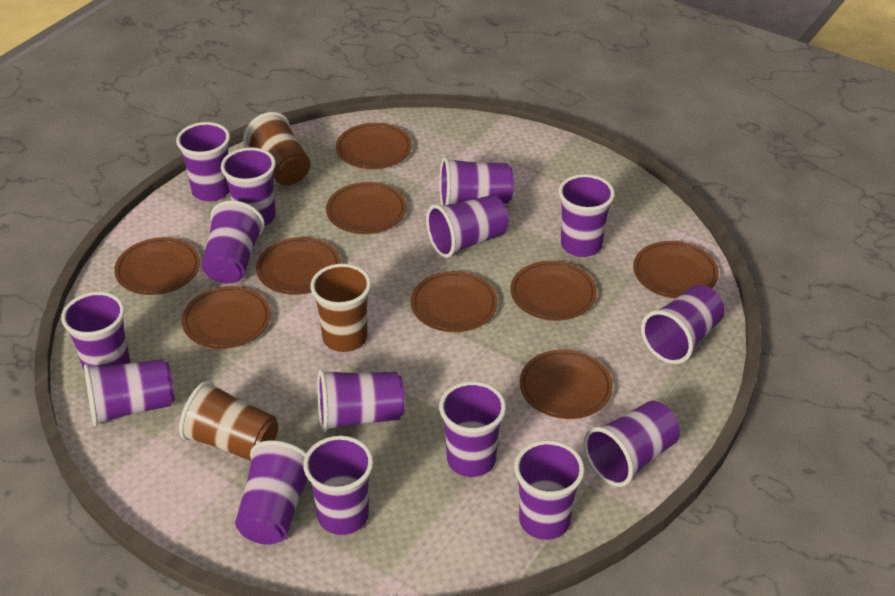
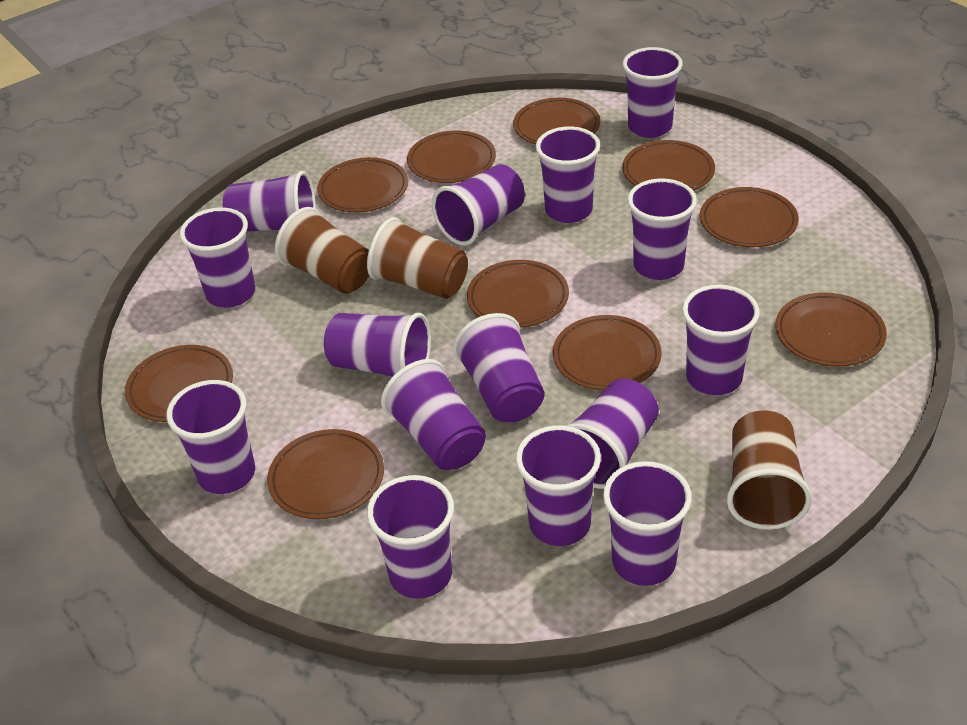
brown plate: [114,237,200,295] [182,286,271,349] [256,237,341,295] [326,182,406,234] [336,123,412,169] [411,271,498,332] [510,261,597,321] [520,349,613,419] [633,241,719,299] = 9 -> [125,345,233,422] [267,429,384,519] [317,157,408,213] [407,131,496,183] [467,260,569,328] [513,98,600,145] [553,315,662,391] [622,140,715,191] [700,187,799,247] [775,292,887,367] = 10

